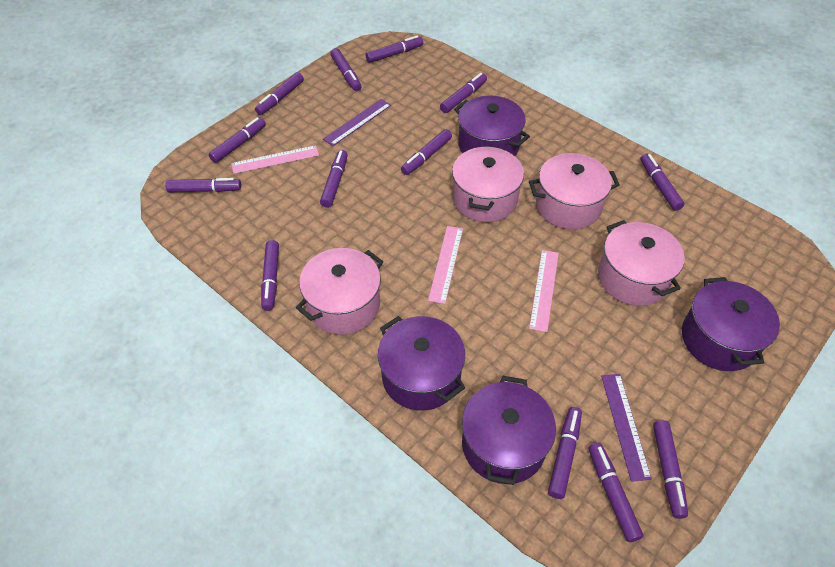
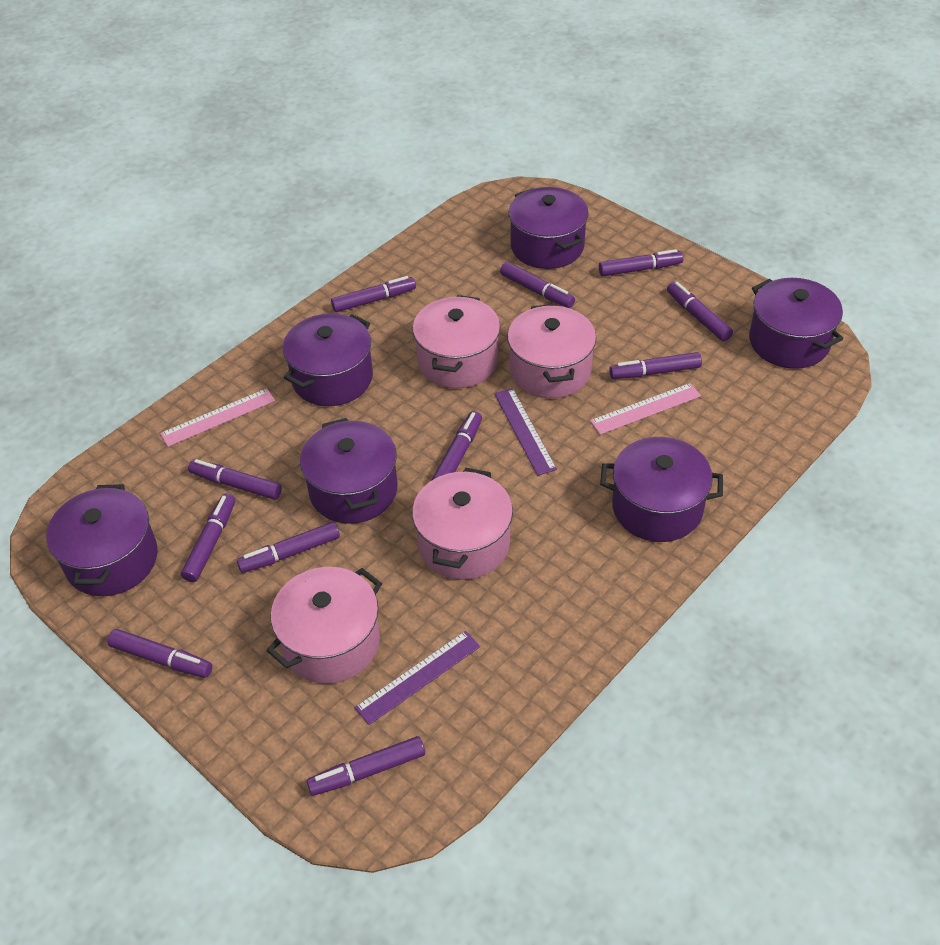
pink ruler: [231,145,319,174] [428,226,463,304] [529,250,559,332] = 3 -> [160,388,275,447] [590,383,701,435] = 2
purple marker: [165,178,241,192] [208,117,266,163] [255,72,304,115] [261,240,279,311] [320,150,348,208] [330,48,361,91] [366,35,423,63] [401,129,452,175] [440,73,487,113] [548,407,582,499] [589,443,643,542] [640,154,684,211] [653,420,688,519] = 13 -> [108,629,212,678] [181,494,235,582] [188,459,282,500] [237,522,340,573] [307,736,425,796] [331,276,416,312] [432,411,482,480] [500,262,575,308] [599,249,683,276] [609,352,702,379] [667,282,733,341] = 11
purple pot: [378,316,465,411] [454,96,530,156] [462,376,556,485] [682,277,780,371] = 4 -> [46,484,158,596] [283,313,373,406] [300,418,397,524] [509,187,589,269] [600,437,723,542] [749,278,843,369] = 6

